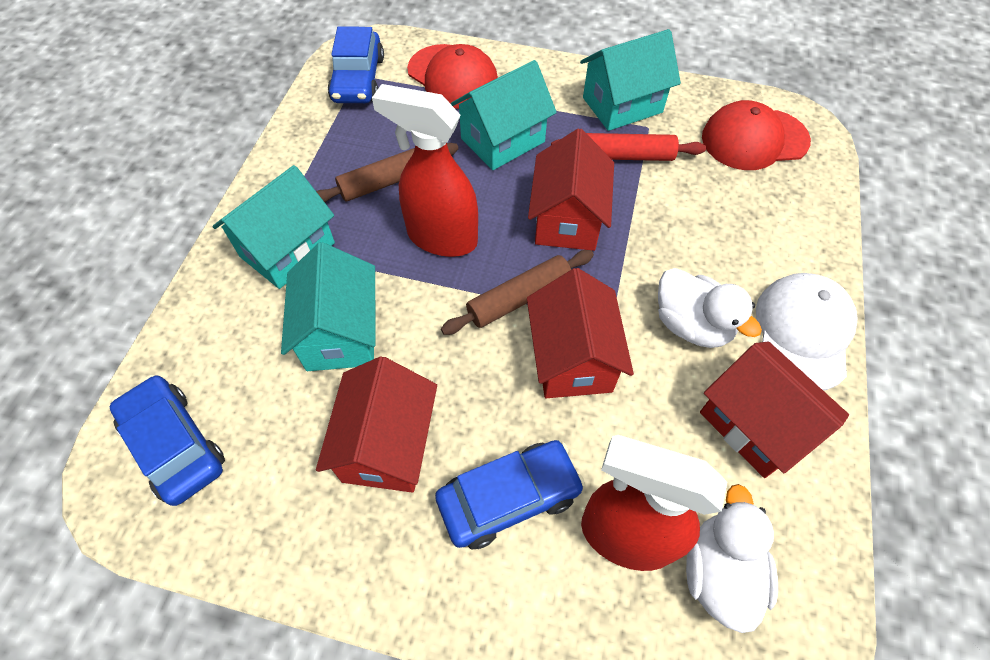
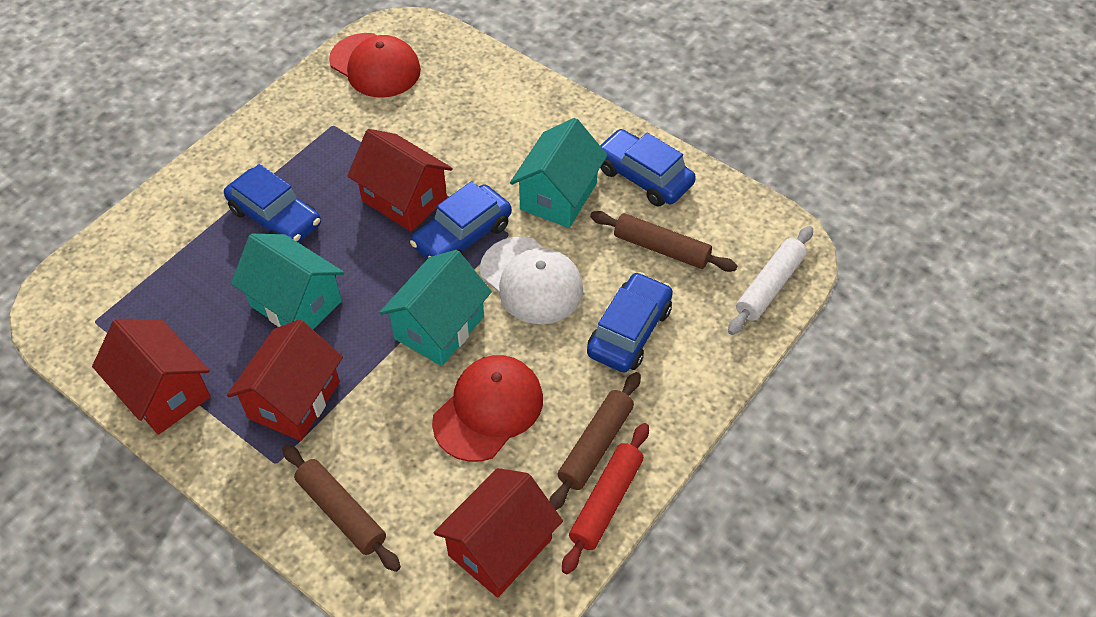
blue car: [110,375,225,506] [328,26,384,103] [435,440,585,549] = 3 -> [224,164,321,243] [410,181,512,259] [587,272,673,373] [599,129,696,206] = 4
brown rolling pin: [316,143,459,202] [441,250,594,335] = 2 -> [282,445,401,572] [549,372,641,510] [590,211,737,272] = 3
red spray bottle: [372,84,478,257] [581,435,727,571] = 2 -> none = 0
turquoise house: [213,165,335,289] [281,242,376,371] [451,60,557,170] [580,29,681,131] = 4 -> [231,234,344,329] [379,250,492,366] [510,118,608,228] = 3
white duck: [658,268,762,348] [686,484,778,633] = 2 -> none = 0
white rolling pin: none = 0 -> [728,226,813,335] = 1

